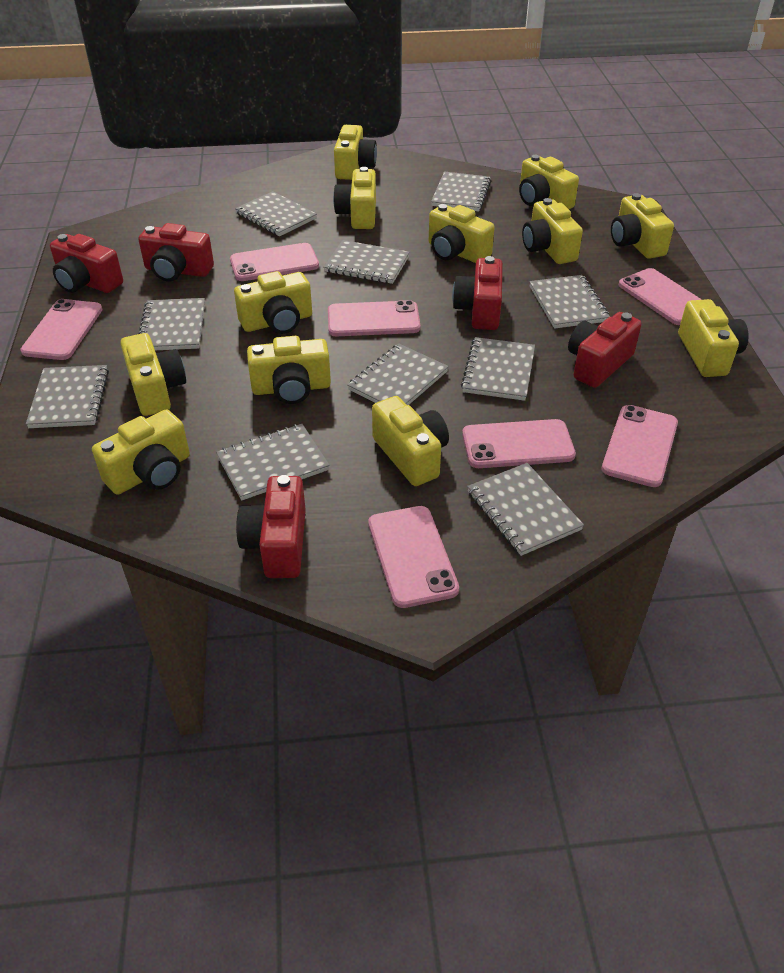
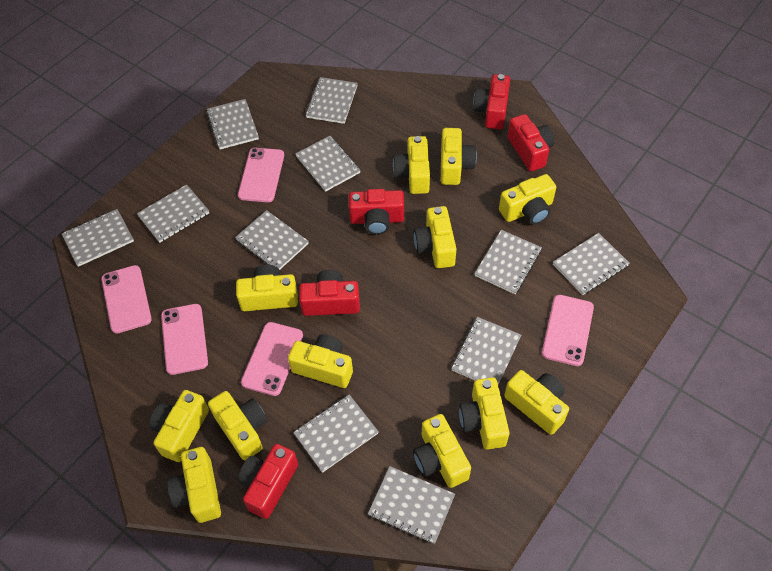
grey notebook: [26,365,109,428] [138,298,205,350] [216,424,330,500] [235,191,317,236] [323,240,410,284] [347,344,449,405] [431,171,491,211] [461,337,535,401] [467,463,584,556] [529,275,610,329] = 10 -> [62,209,134,267] [137,184,209,243] [206,99,259,149] [235,210,309,270] [293,394,379,473] [295,136,361,192] [305,77,358,124] [368,466,455,544] [451,317,521,385] [474,230,542,294] [553,233,630,295] = 11
pink phone: [20,299,103,360] [230,243,319,281] [328,300,420,336] [368,506,459,608] [462,419,576,468] [602,405,678,487] [619,268,702,325] = 7 -> [101,265,152,334] [161,304,208,375] [238,148,284,202] [241,322,303,396] [542,295,594,366] = 5

